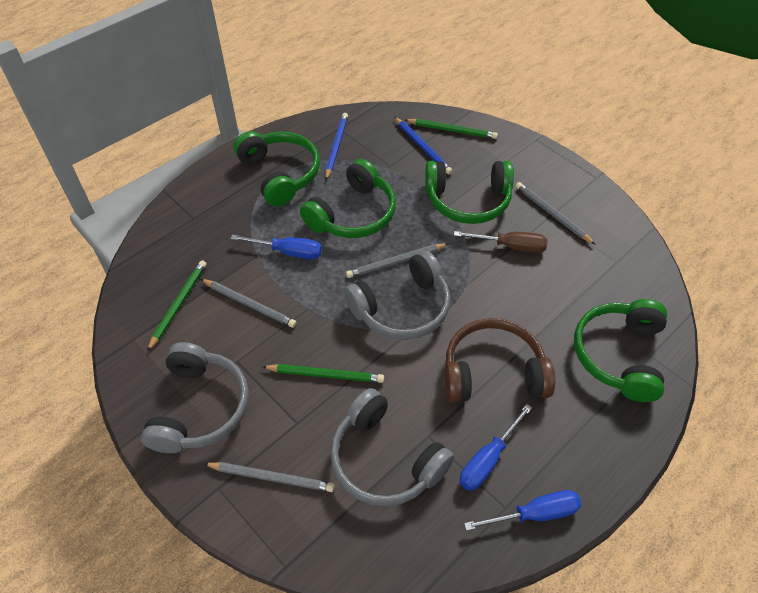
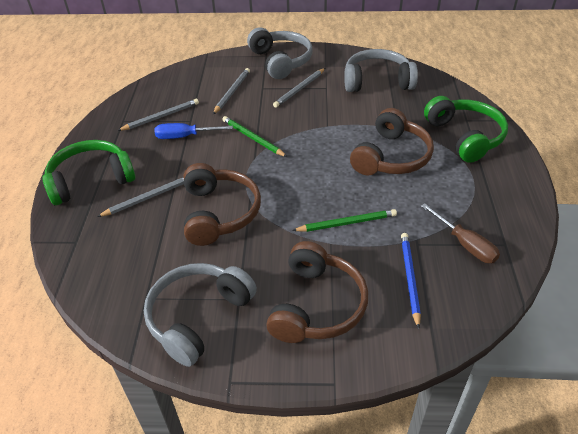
blue pencil: [325,113,348,180] [395,117,452,174] = 2 -> [401,233,421,329] = 1
blue screwdriver: [230,235,322,259] [460,404,532,491] [464,490,581,531] = 3 -> [155,123,233,139] = 1
brown headphones: [444,318,555,403] = 1 -> [184,163,261,246] [266,241,368,343] [350,108,434,175] = 3
green headphones: [234,131,320,206] [300,159,396,238] [425,161,514,224] [574,299,667,402] = 4 -> [42,140,135,205] [424,96,508,163] = 2
green pencil: [147,260,207,352] [262,364,384,383] [405,119,498,139] = 3 -> [222,116,287,157] [292,209,397,232] = 2

